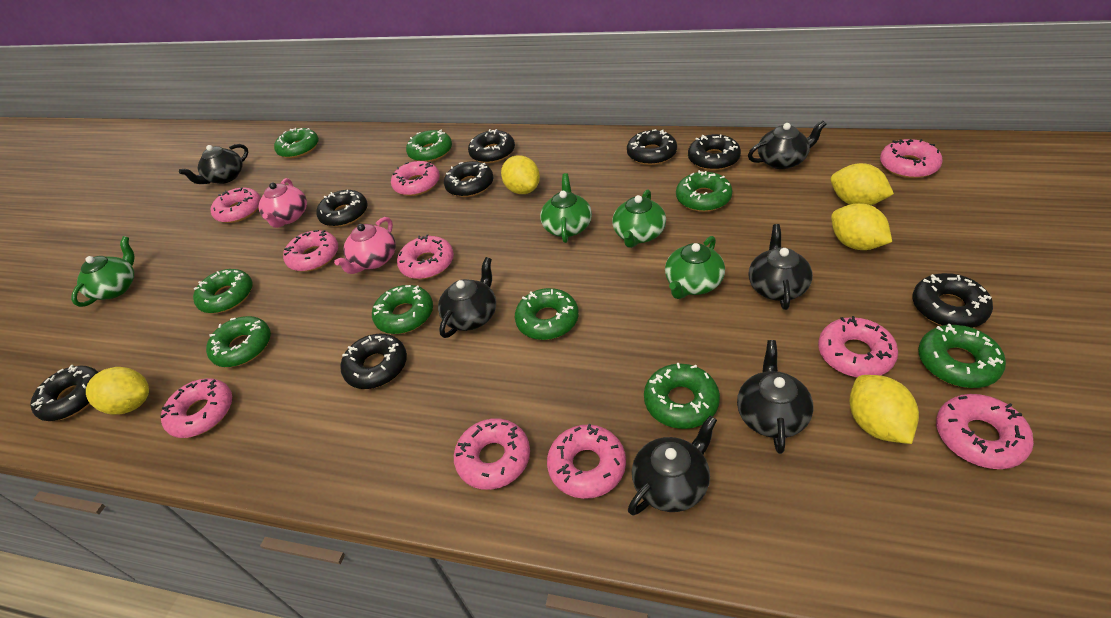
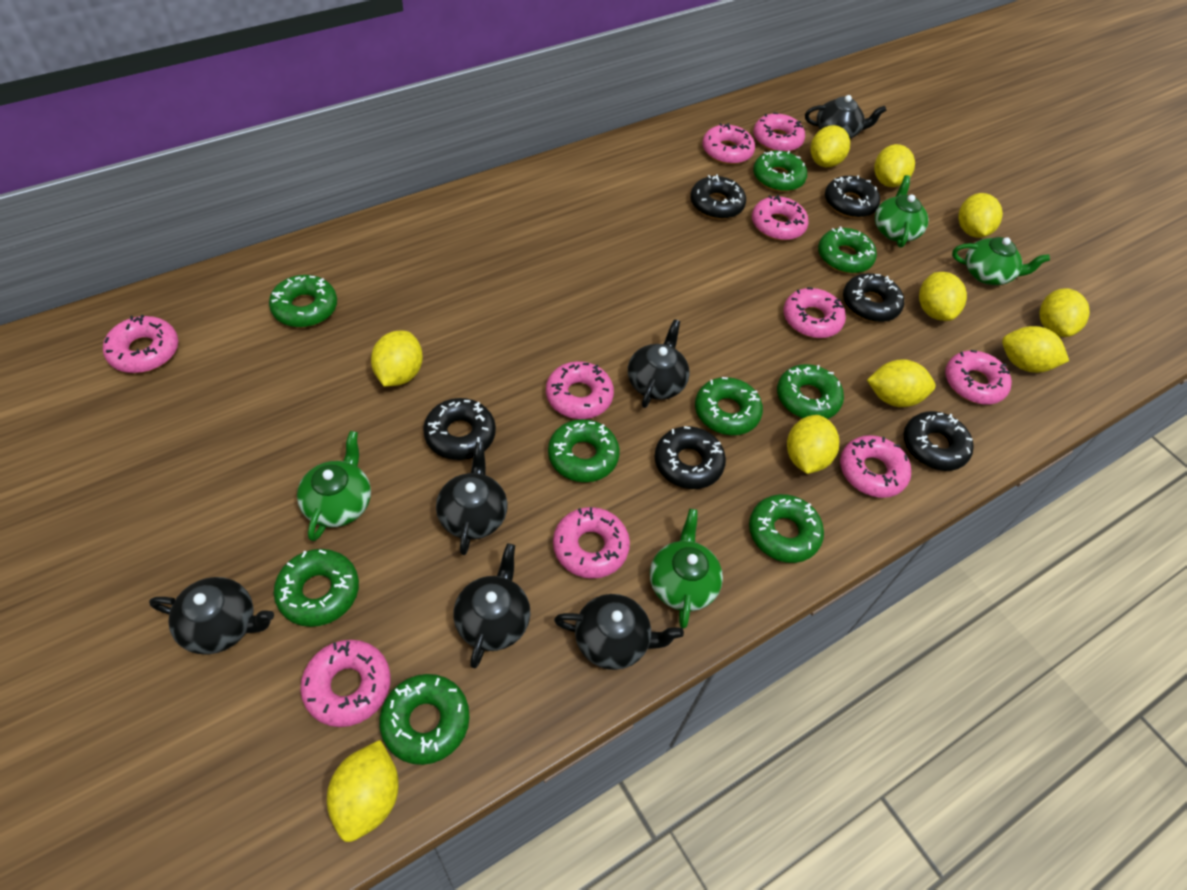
black donut: [30,365,99,421] [317,190,368,227] [340,334,407,389] [444,161,493,197] [468,129,515,163] [627,129,677,165] [688,134,741,170] [912,273,993,328] = 8 -> [423,398,496,460] [655,426,726,489] [690,174,746,219] [825,175,880,218] [843,273,904,322] [904,411,974,471] = 6
pink teapot: [258,178,307,228] [334,217,396,274] = 2 -> none = 0
yellow lemon: [86,367,149,415] [501,155,540,194] [831,163,894,205] [831,203,892,250] [849,375,919,444] = 5 -> [327,740,399,842] [371,331,423,387] [787,415,839,474] [811,125,850,167] [867,359,935,407] [874,144,915,187] [919,272,967,321] [958,193,1003,238] [1002,326,1069,373] [1039,288,1090,337] = 10

